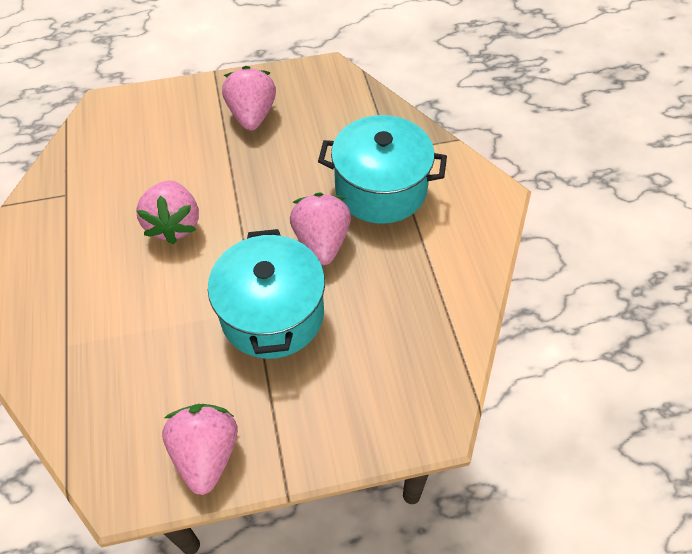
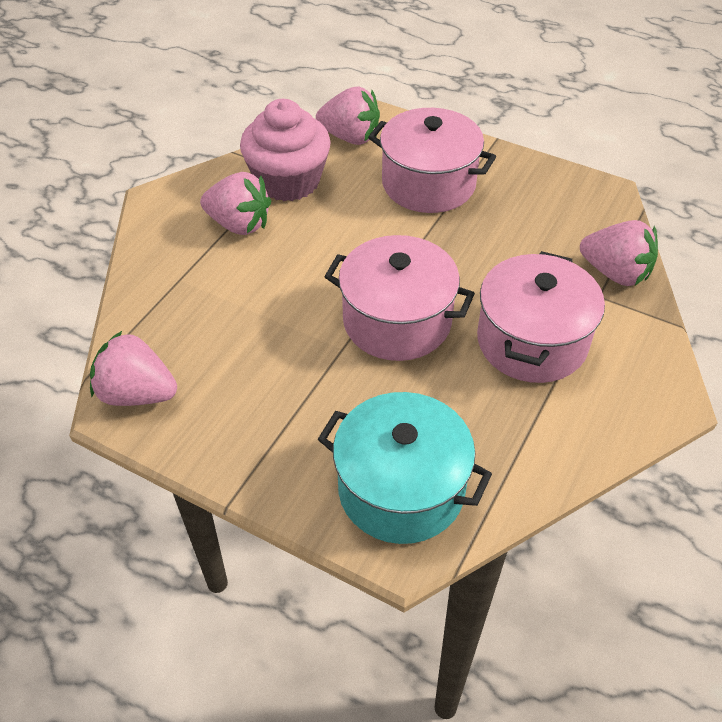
pink cupcake: none = 0 -> [240,99,331,201] = 1
pink pot: none = 0 -> [324,235,475,361] [368,108,496,213] [477,251,605,383] = 3
turquoise pot: [208,229,325,359] [318,115,447,224] = 2 -> [318,392,492,544] = 1

